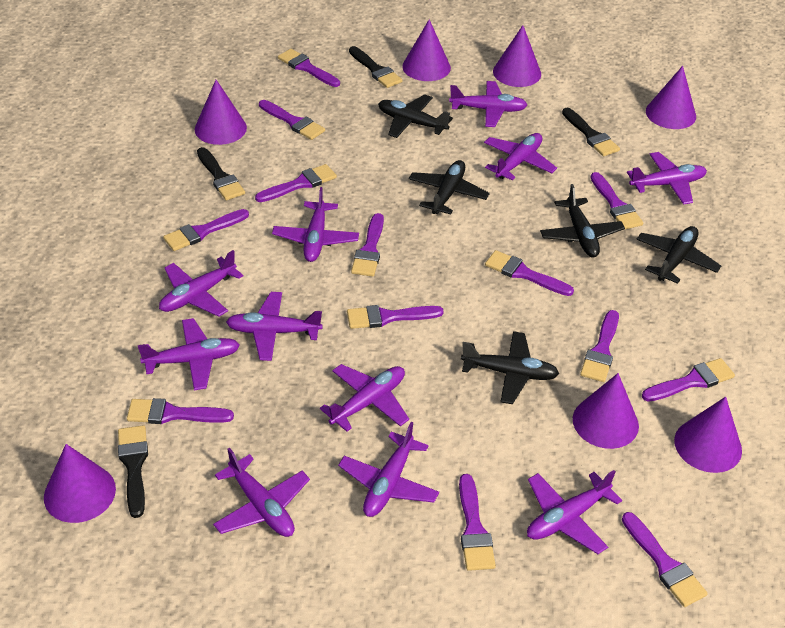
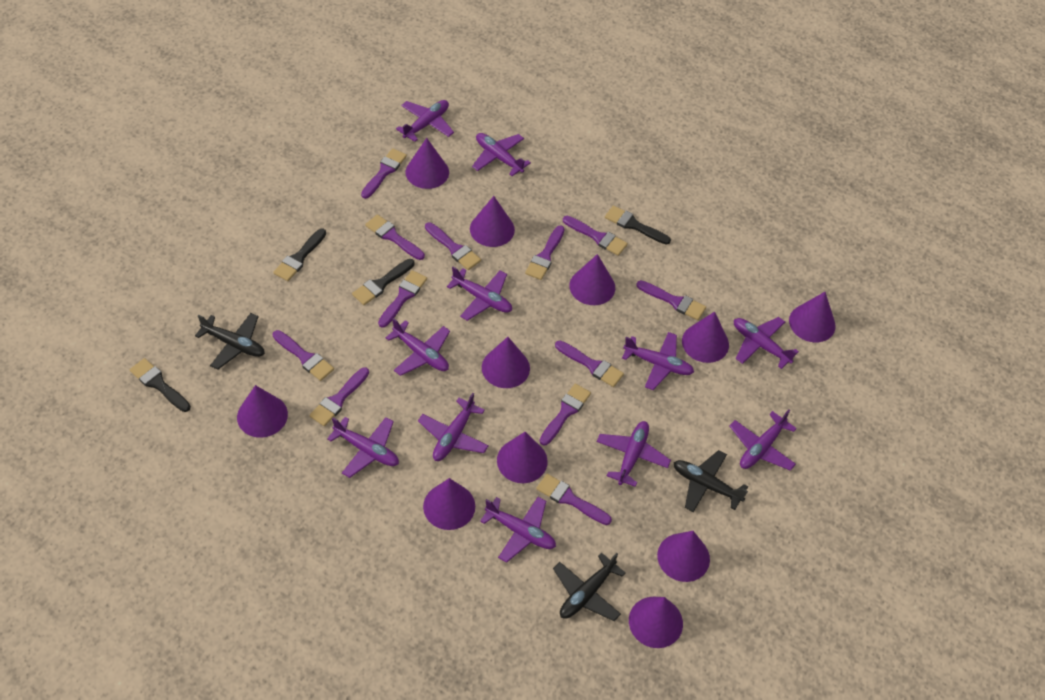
black plane: [378,94,453,138] [409,160,490,215] [461,331,559,404] [540,184,625,257] [636,226,721,284] = 5 -> [195,313,265,370] [553,552,626,621] [674,450,748,512] = 3
purple brush: [127,398,234,424] [163,209,249,251] [255,164,337,202] [259,100,325,140] [278,49,340,87] [347,305,444,329] [351,213,384,277] [459,474,496,571] [485,250,574,296] [580,310,619,382] [590,172,643,230] [622,512,708,607] [642,358,735,402] = 13 -> [273,330,334,381] [310,367,369,426] [361,148,407,199] [365,214,425,260] [378,270,427,328] [425,222,481,270] [525,225,565,280] [536,474,612,525] [540,384,591,446] [555,341,624,387] [563,216,628,256] [636,280,706,320] = 12
purple cone: [44,444,116,523] [195,80,247,145] [402,19,451,81] [493,25,541,87] [573,373,639,449] [646,66,696,129] [674,397,742,473] = 7 -> [237,385,288,438] [405,138,449,189] [423,478,475,530] [470,196,515,247] [482,337,530,388] [497,432,548,483] [569,254,615,305] [629,597,683,648] [657,531,710,582] [682,312,729,363] [789,292,836,342] = 11

